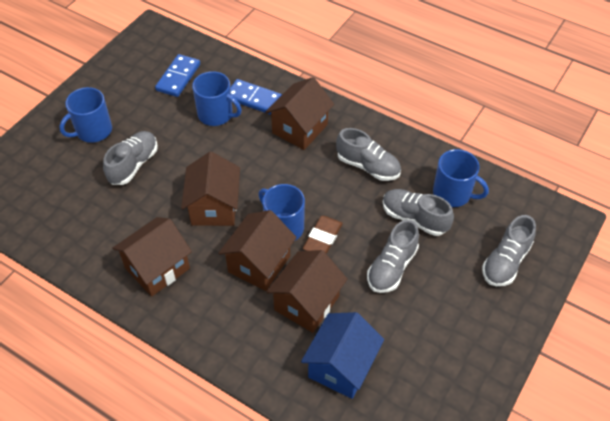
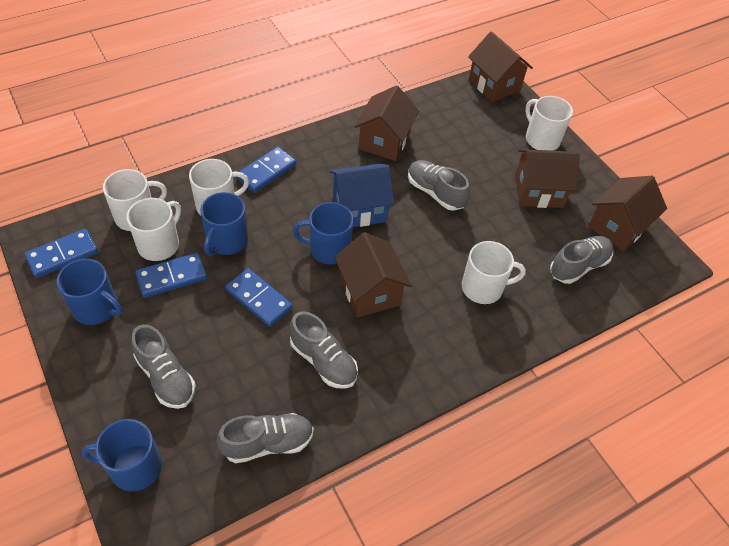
blue domino: [155,54,200,97] [230,79,282,115] = 2 -> [24,229,98,278] [135,253,207,298] [225,268,293,327] [236,147,296,193] = 4
brown eraser: [303,216,343,254] = 1 -> none = 0
white mug: none = 0 -> [103,169,167,231] [126,198,181,261] [189,159,249,215] [462,241,526,304] [525,96,573,151] = 5

